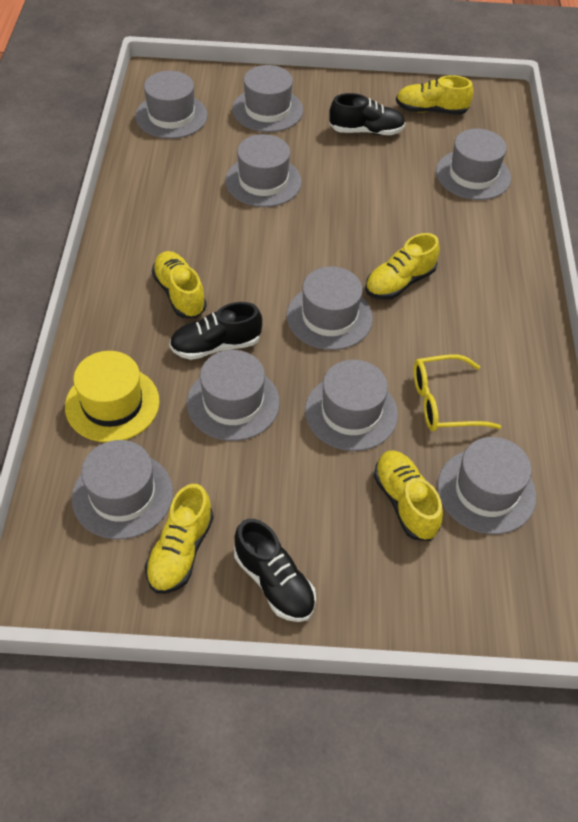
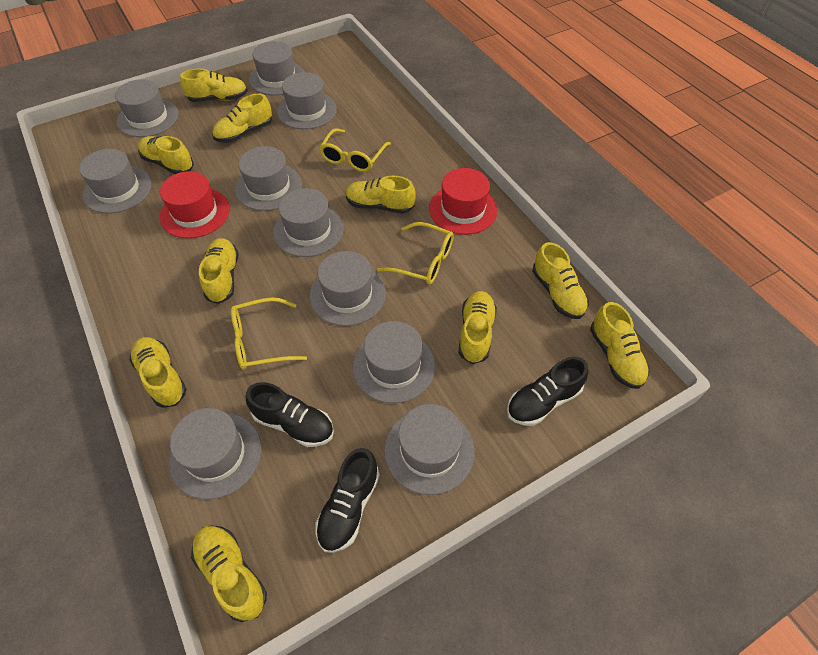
grey hat: [72,440,173,539] [135,71,208,139] [187,350,280,441] [225,134,302,207] [232,65,303,132] [287,266,373,350] [305,360,398,451] [436,129,511,200] [437,437,536,534] = 9 -> [79,149,152,213] [115,79,179,137] [169,408,262,499] [235,146,302,211] [249,41,305,95] [273,188,344,257] [277,72,337,129] [310,251,386,326] [353,321,435,403] [384,404,475,495] = 10
red hat: none = 0 -> [160,171,230,238] [429,168,497,235] = 2
yellow glasses: [414,355,501,431] = 1 -> [231,297,307,370] [319,128,391,172] [377,222,454,285] = 3
yellow hat: [65,351,160,442] = 1 -> none = 0
yellow shoe: [145,484,213,594] [152,251,207,318] [365,233,440,300] [374,450,443,541] [396,75,473,115] = 5 -> [129,337,187,408] [138,136,194,174] [180,69,248,102] [191,525,267,622] [199,238,239,304] [212,93,272,143] [346,176,416,214] [458,291,497,364] [532,242,588,319] [590,302,649,389] = 10

